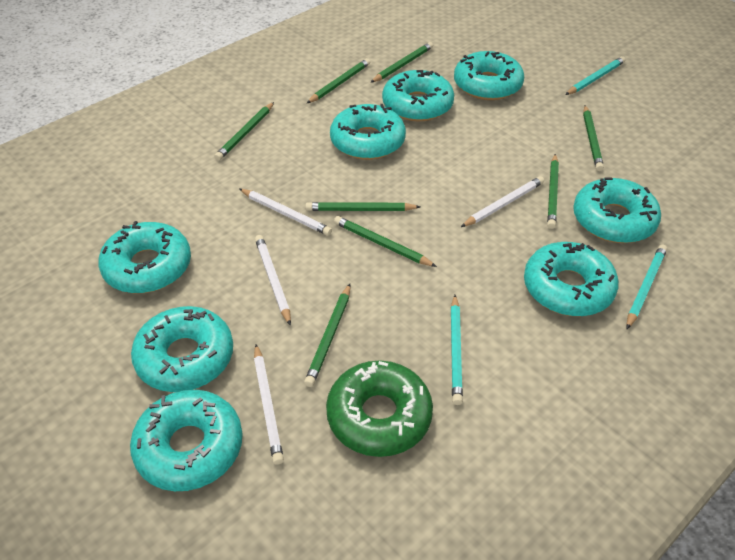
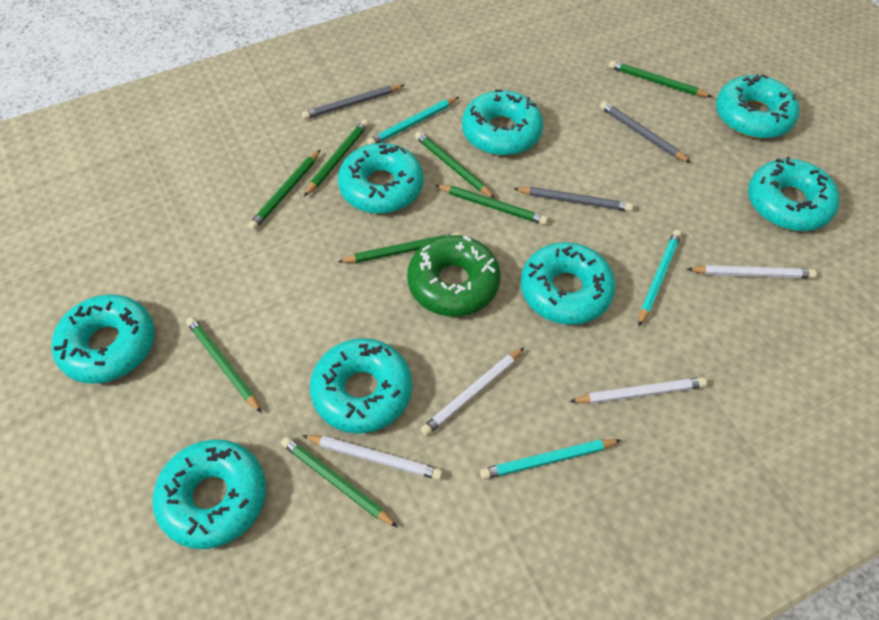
grey pencil: none = 0 -> [302,85,404,120] [513,187,633,212] [600,101,691,163] = 3

